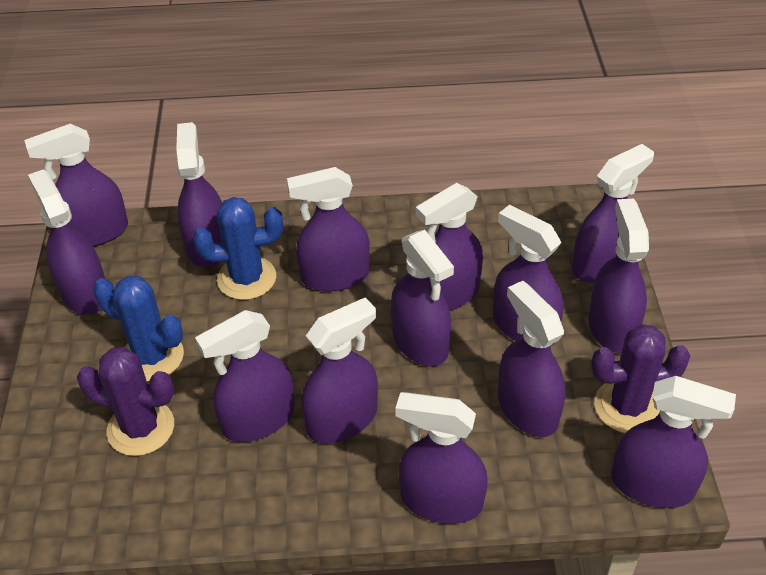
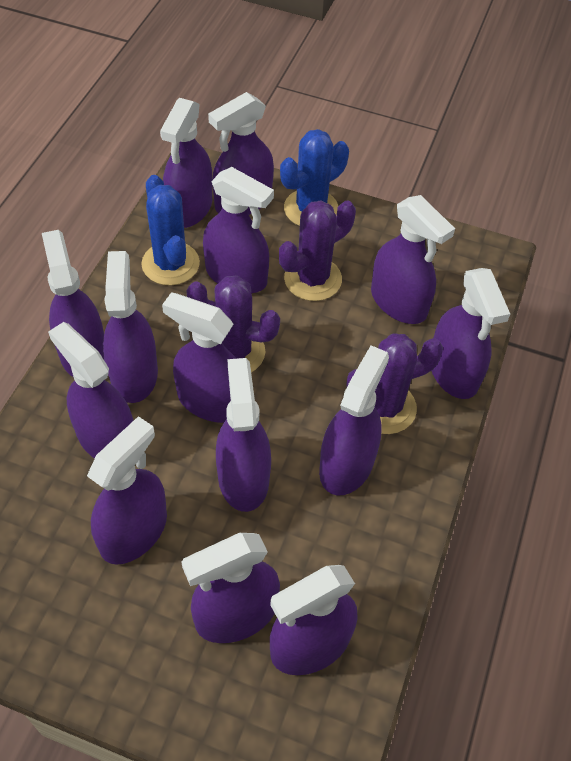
purple cactus: [77,347,174,456] [591,324,690,433] = 2 -> [187,275,280,372] [279,200,356,301] [346,333,443,434] = 3

